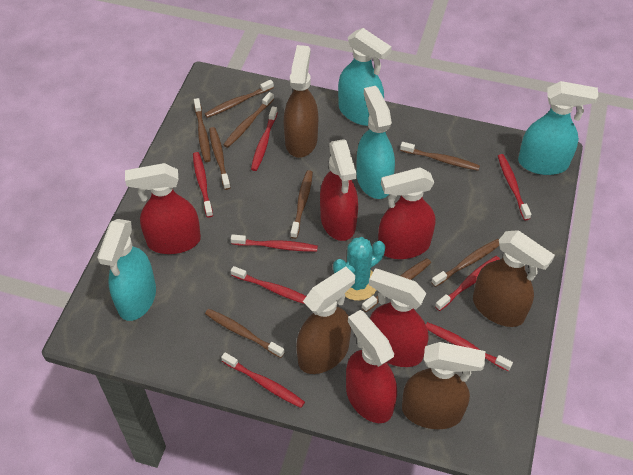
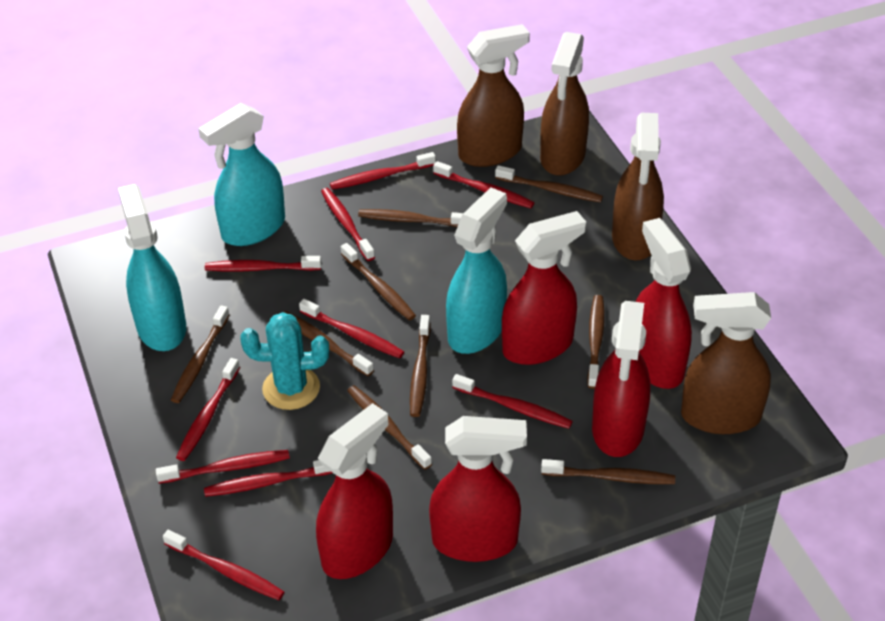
red toothbrush: [193,152,213,218] [221,352,305,408] [231,234,318,252] [231,266,306,304] [251,106,278,171] [426,322,513,371] [435,256,500,311] [498,154,531,220] = 8 -> [156,450,290,484] [163,530,284,600] [176,358,240,461] [204,460,332,497] [205,256,322,272] [299,299,404,358] [321,188,375,261] [330,152,436,190] [433,161,534,209] [452,374,573,429] = 10
turquoise spray bottle: [97,219,156,321] [338,28,392,126] [356,86,395,199] [518,81,598,175] = 4 -> [118,184,186,351] [198,103,285,246] [446,188,507,354] = 3

